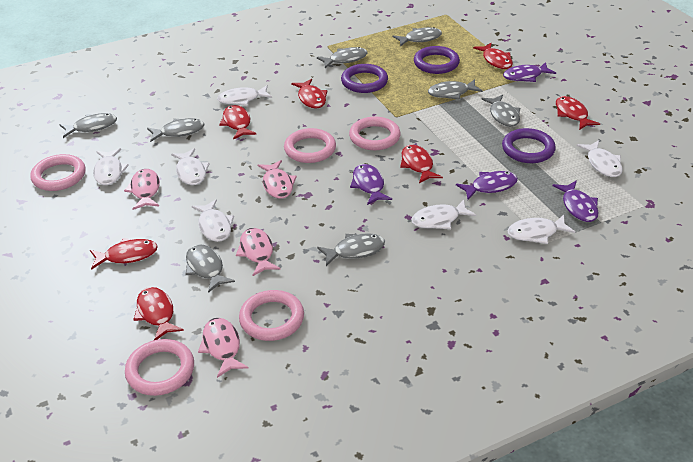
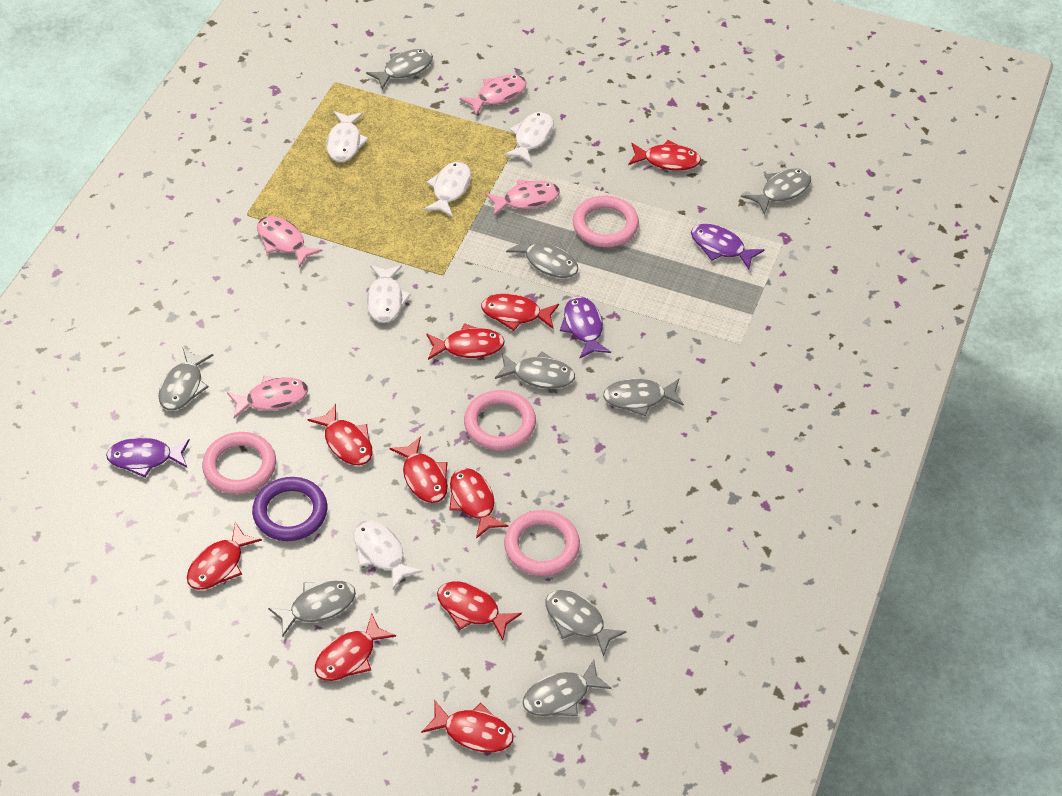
grey fish: [60,113,117,138] [147,118,204,142] [186,244,235,293] [317,47,368,68] [317,233,385,266] [393,27,442,47] [428,79,483,100] [481,95,520,127] = 8 -> [158,347,213,410] [268,581,356,637] [366,49,433,90] [495,351,575,389] [506,233,578,278] [523,660,612,716] [545,590,627,657] [603,379,684,416] [744,168,811,215] = 9
pink ring: [30,154,85,191] [125,339,194,396] [239,290,304,341] [284,128,336,163] [349,117,401,150] = 5 -> [202,432,276,494] [464,390,536,450] [504,510,580,576] [573,195,639,247] = 4
purple fish: [350,164,392,205] [456,171,518,200] [503,62,556,82] [552,180,599,222] = 4 -> [106,438,190,477] [560,296,611,359] [691,224,765,269] = 3
purple ring: [341,64,388,93] [414,46,460,74] [502,128,556,163] = 3 -> [252,477,327,541] = 1
red fish: [90,238,158,270] [133,287,184,340] [219,105,257,139] [291,79,328,108] [400,145,443,183] [473,43,513,69] [556,96,600,130] = 7 -> [187,522,262,590] [308,404,373,465] [315,613,396,681] [390,436,448,503] [421,701,514,752] [426,323,505,360] [437,582,522,640] [449,468,508,539] [481,294,559,331] [628,140,701,171] = 10
white fish: [93,148,129,185] [171,148,210,185] [191,199,234,242] [217,85,272,106] [411,199,476,229] [508,215,575,244] [577,140,623,177] = 7 -> [326,111,369,162] [353,520,422,589] [366,265,411,323] [424,162,471,217] [504,111,554,164] = 5

